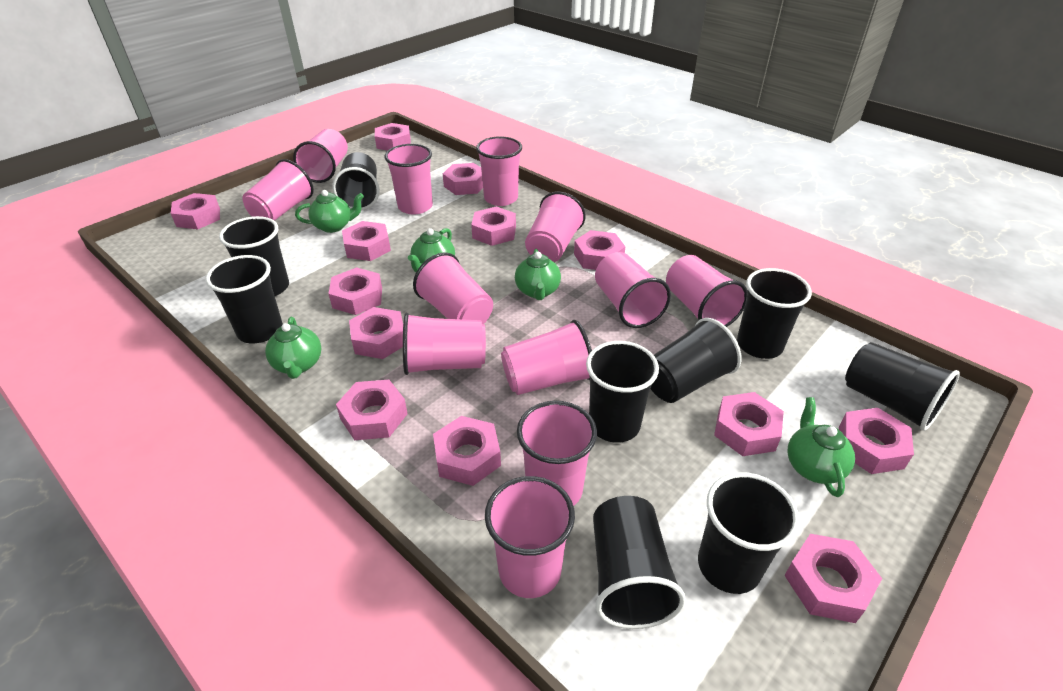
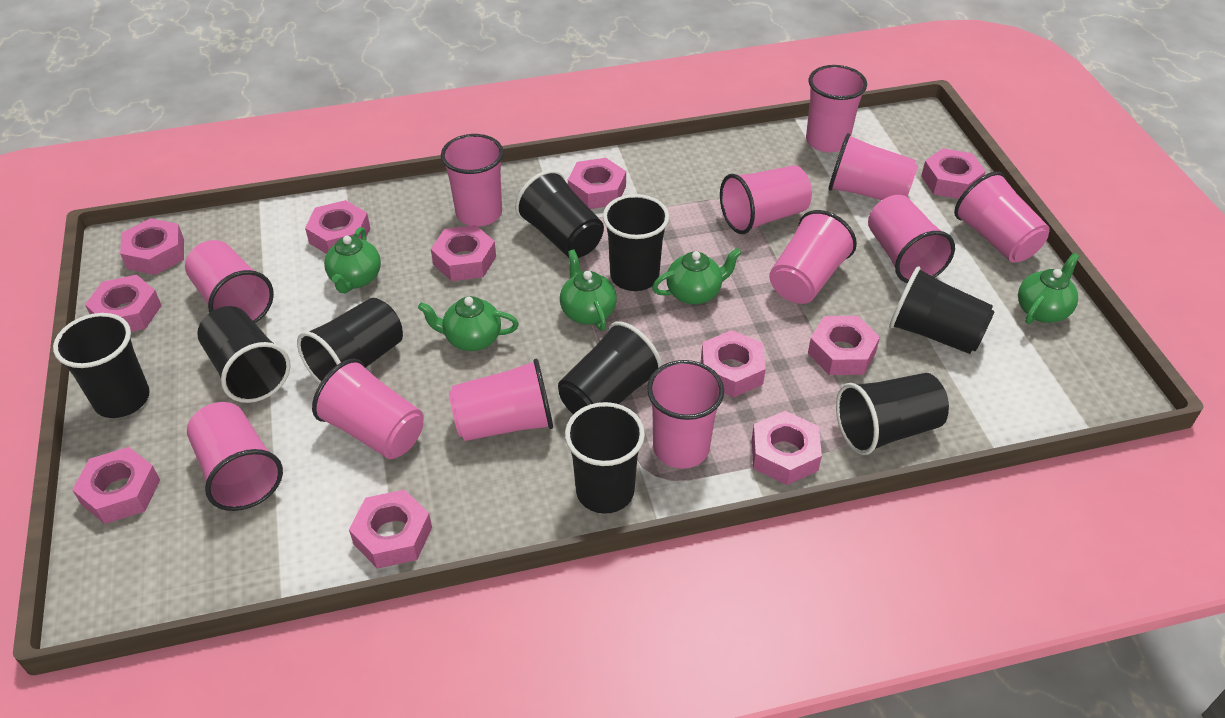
pink nut: [171,193,220,229] [329,267,382,315] [336,380,408,440] [342,221,391,261] [349,307,403,359] [375,123,411,151] [433,416,501,486] [443,163,483,195] [471,206,516,246] [574,230,626,270] [714,392,784,456] [784,534,882,623] [839,408,914,474] = 13 -> [72,447,160,524] [85,275,162,332] [120,218,184,275] [305,200,370,254] [349,490,432,569] [431,225,496,281] [568,158,626,209] [701,330,766,397] [752,411,822,485] [808,316,880,375] [921,148,986,199] = 11

